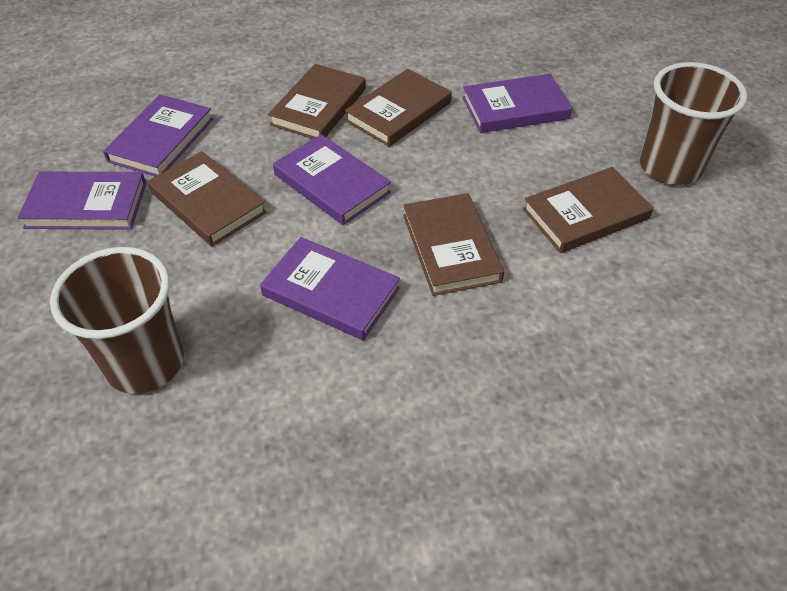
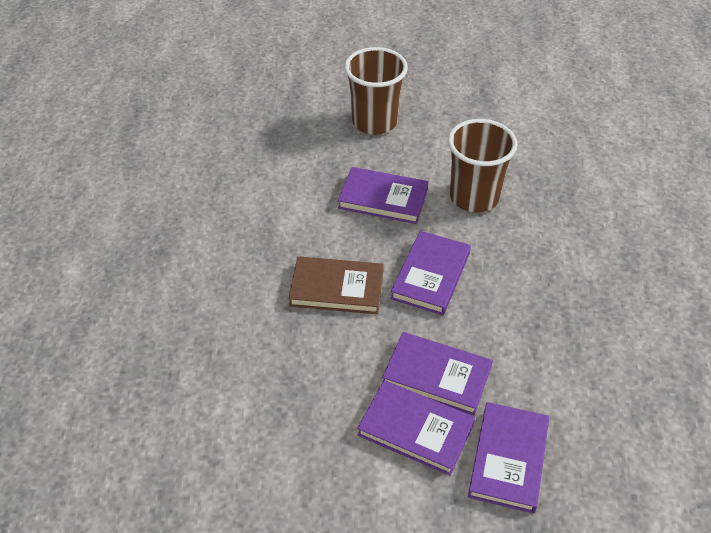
brown book: [148,151,267,246] [268,64,366,139] [345,69,452,147] [403,193,504,296] [523,167,654,253] = 5 -> [289,256,384,314] = 1

